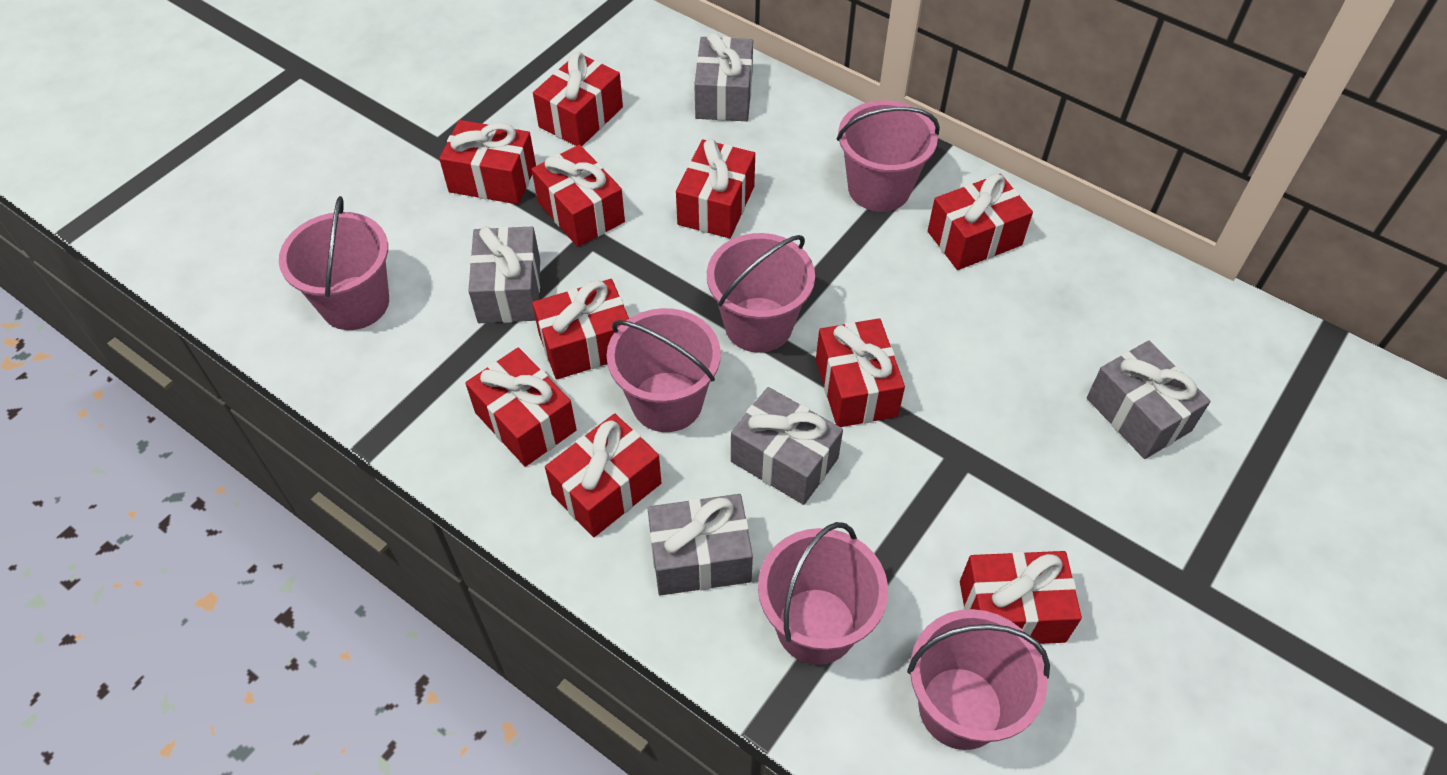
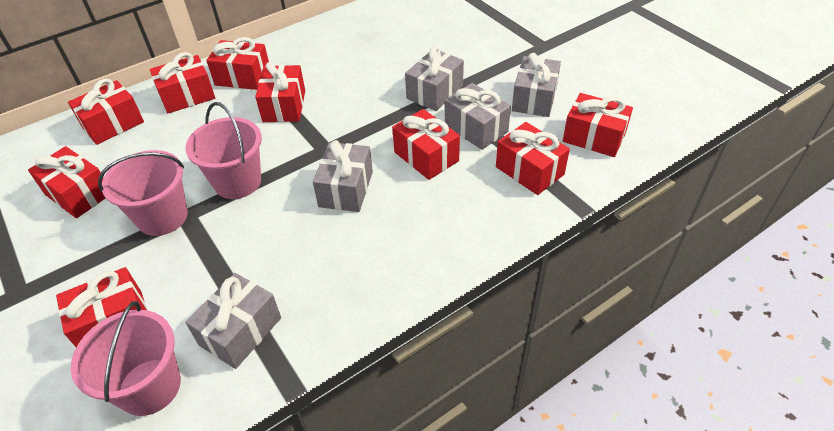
pink bucket: [279,196,389,330] [607,308,721,432] [707,233,815,353] [758,522,888,665] [837,100,940,212] [907,609,1050,750] = 6 -> [71,301,181,416] [98,150,188,236] [186,102,262,199] = 3
red gift: [439,120,536,204] [465,347,577,467] [531,144,625,247] [532,279,629,379] [533,52,623,146] [545,414,661,537] [676,139,755,238] [816,318,905,427] [928,174,1033,270] [960,551,1082,644] = 10 -> [28,146,105,218] [56,267,148,347] [68,79,144,145] [150,52,215,113] [206,37,269,90] [255,62,305,122] [392,109,460,180] [496,122,570,195] [563,93,633,157] = 9

